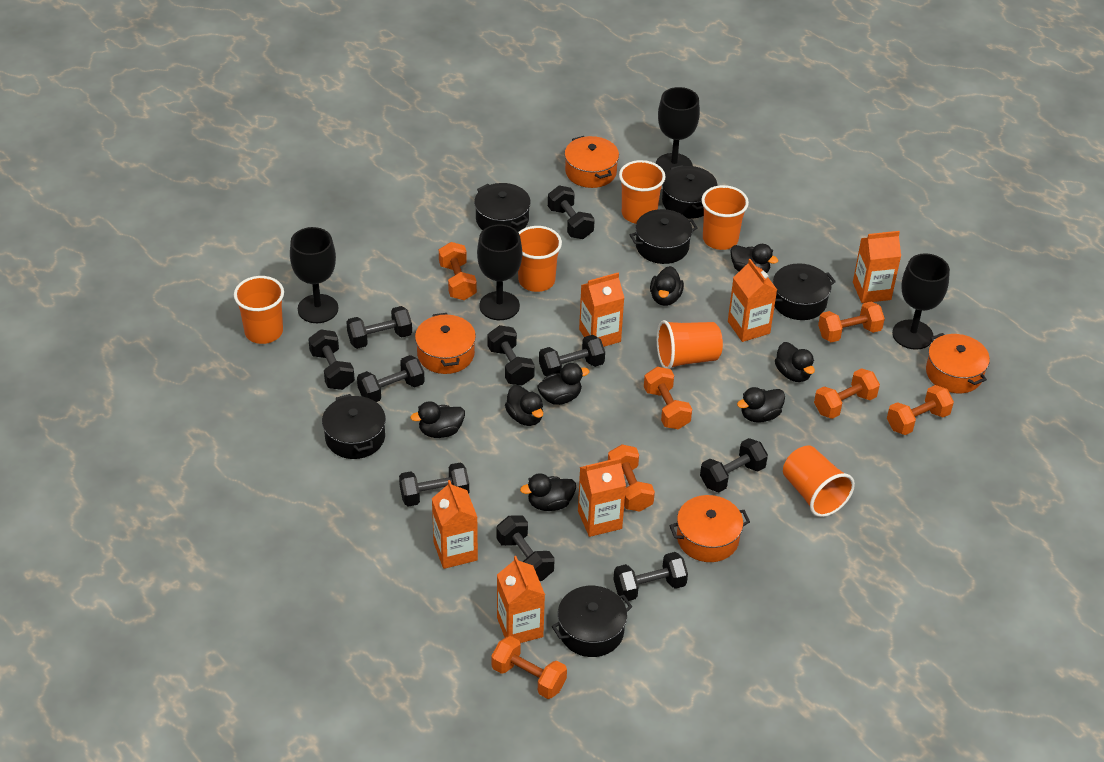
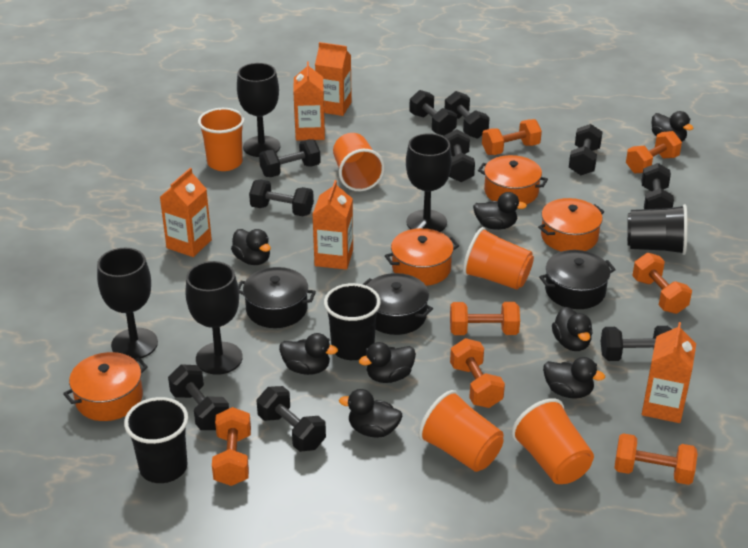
black cup: none = 0 -> [124,397,188,483] [324,283,381,360] [627,204,688,255] = 3
black pot: [322,394,386,459] [474,183,531,232] [552,586,632,657] [630,209,698,264] [662,165,718,219] [773,263,836,320] = 6 -> [238,267,316,328] [363,273,433,335] [539,250,616,309] = 3
orange carton: [432,480,478,569] [497,556,545,643] [578,457,626,537] [579,273,624,347] [728,259,777,342] [853,231,901,303] = 6 -> [160,168,212,257] [293,62,325,141] [312,180,353,270] [315,42,352,116] [642,322,696,423] = 5
orange cup: [234,276,284,344] [518,226,562,292] [619,160,666,224] [657,320,723,369] [701,185,749,250] [783,446,855,517] = 6 -> [198,108,245,171] [333,133,385,191] [418,390,504,472] [463,227,534,290] [512,398,594,484] = 5

